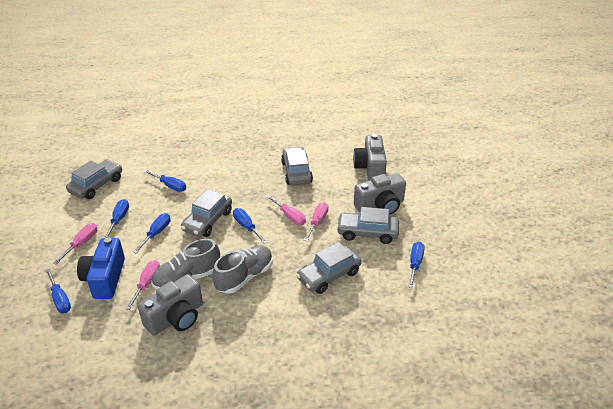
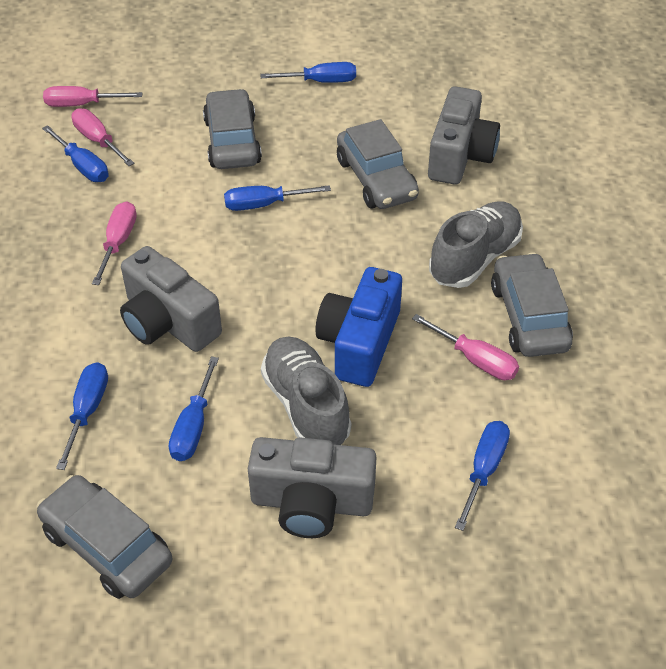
grey car: [66,159,122,199] [181,189,232,237] [281,147,313,185] [296,242,362,294] [336,207,399,244] = 5 -> [36,475,172,599] [203,89,262,169] [337,119,419,209] [491,253,573,357] = 4

